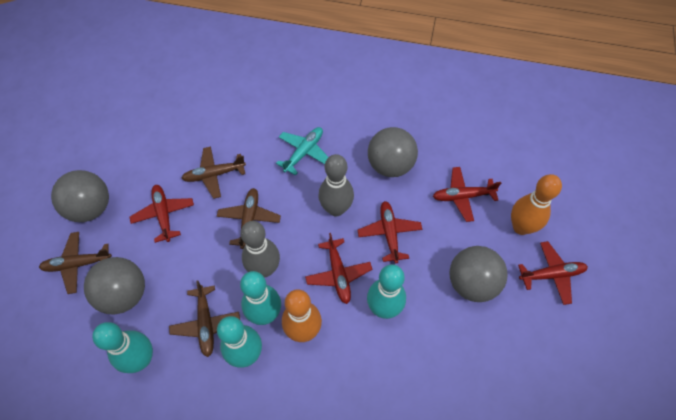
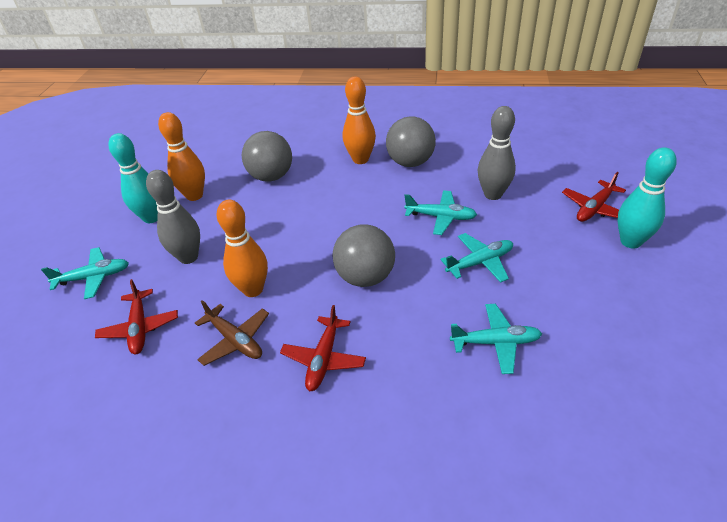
brown plane: [39,232,112,294] [169,280,240,357] [181,146,246,199] [217,188,281,249] = 4 -> [195,300,269,366] = 1
grey ball: [51,170,109,222] [84,257,145,314] [368,127,418,177] [449,246,508,302] = 4 -> [242,131,292,181] [333,224,395,287] [386,116,436,167] = 3
orange bowling pin: [282,289,322,342] [511,174,562,235] = 2 -> [158,112,205,201] [216,200,268,297] [343,77,376,164] = 3
red plane: [130,185,194,243] [305,233,372,304] [358,201,422,263] [433,167,501,222] [518,241,588,305] = 5 -> [95,279,178,355] [280,305,366,391] [562,172,626,222] = 3
turquoise bowling pin: [92,322,153,373] [217,316,262,368] [240,271,281,325] [367,264,406,319] = 4 -> [108,133,158,223] [618,147,677,249] = 2
turquoise plane: [276,127,329,176] = 1 -> [41,247,129,299] [404,190,477,235] [441,233,513,283] [450,304,542,374] = 4

